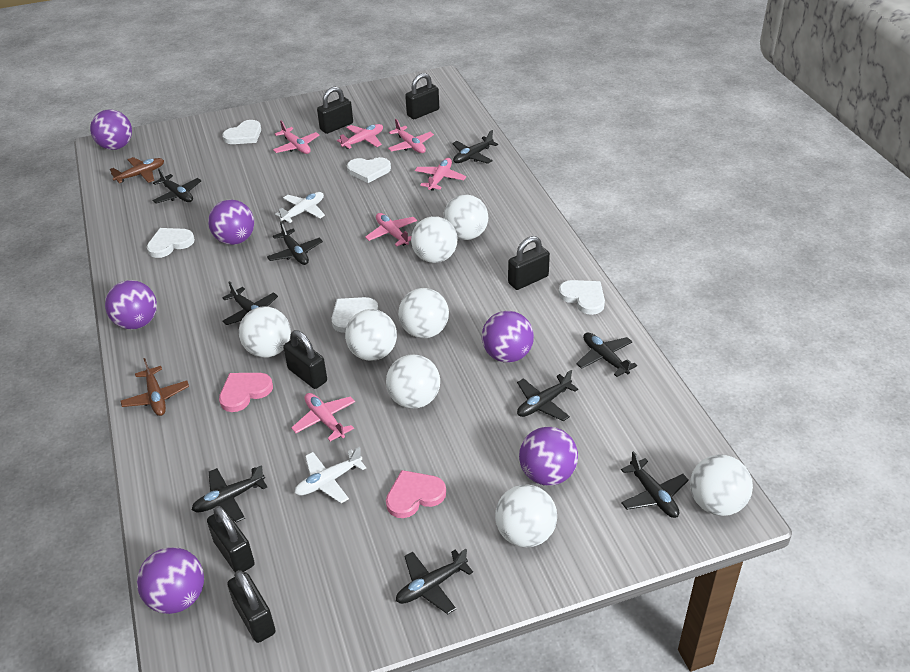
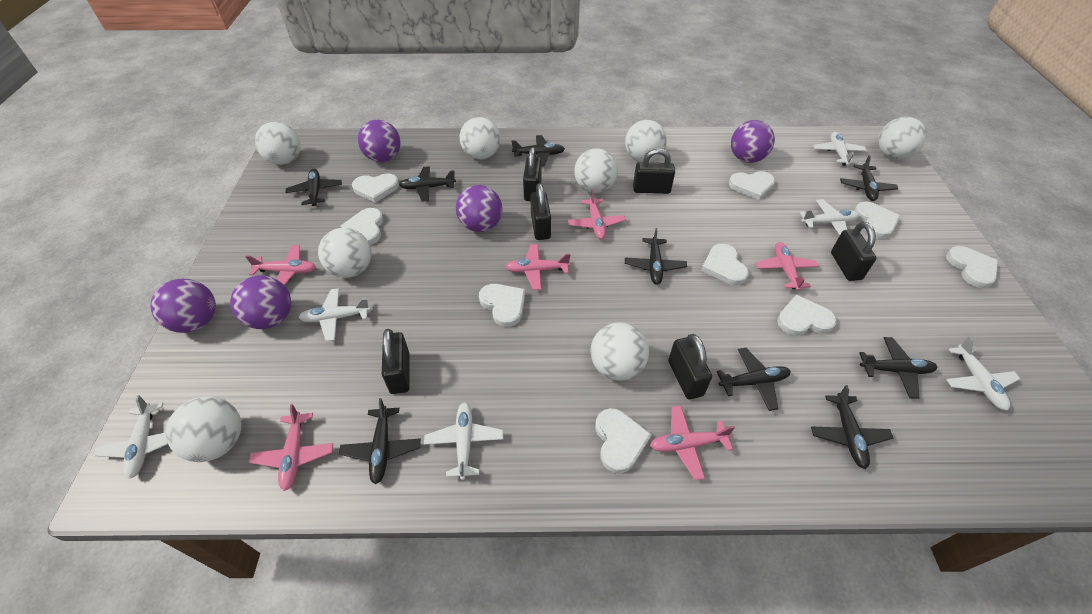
brown plane: [110,157,164,183] [121,358,189,416] = 2 -> none = 0
pink heart: [219,373,273,412] [386,470,446,518] = 2 -> none = 0
purple ball: [90,109,132,150] [105,280,157,329] [137,547,204,614] [208,199,254,245] [482,311,534,363] [519,427,578,486] = 6 -> [151,279,216,333] [230,275,291,329] [358,120,401,162] [456,185,502,232] [731,120,775,163] = 5
white heart: [147,228,195,258] [223,120,261,144] [331,297,379,333] [347,157,391,183] [558,280,605,315] = 5 -> [341,208,383,245] [352,173,399,203] [479,284,526,327] [595,408,652,473] [701,244,749,285] [729,171,775,200] [777,295,837,336] [854,202,900,239] [946,246,998,288] = 9
white plane: [275,192,325,223] [295,447,366,503] = 2 -> [94,395,168,479] [298,288,371,341] [424,402,503,480] [800,199,859,235] [813,132,867,165] [946,336,1020,411] = 6

